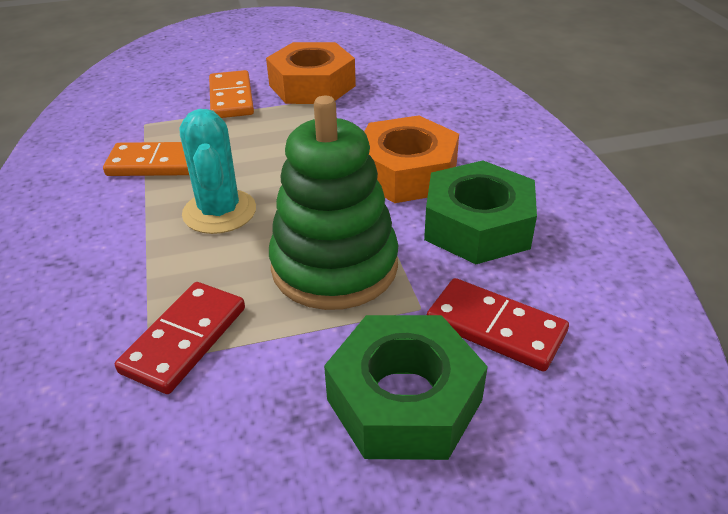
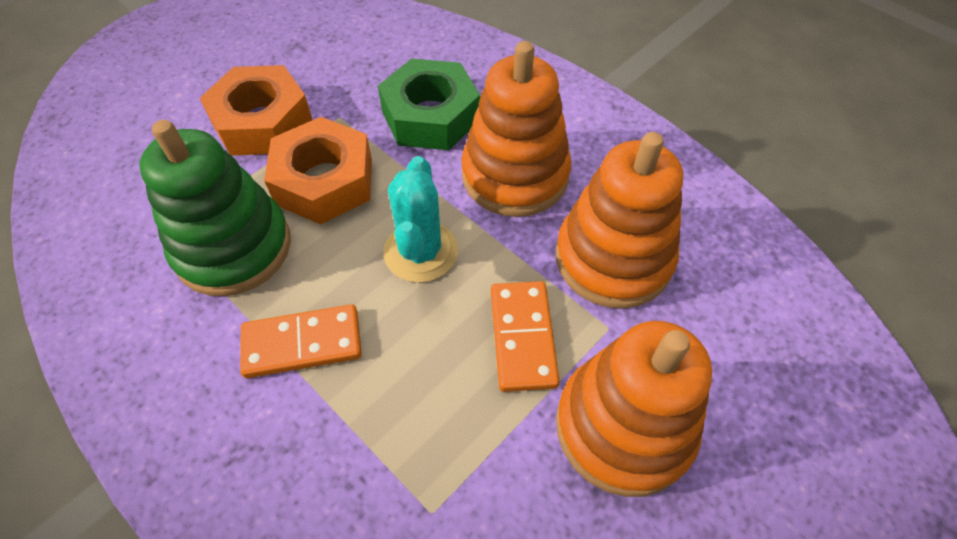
green nut: [324,315,488,460] [424,160,537,264] = 2 -> [378,58,480,150] = 1
orange stacking toy: none = 0 -> [461,41,572,217] [556,132,683,309] [556,321,712,497] = 3
red domino: [115,282,245,394] [427,278,569,372] = 2 -> none = 0

